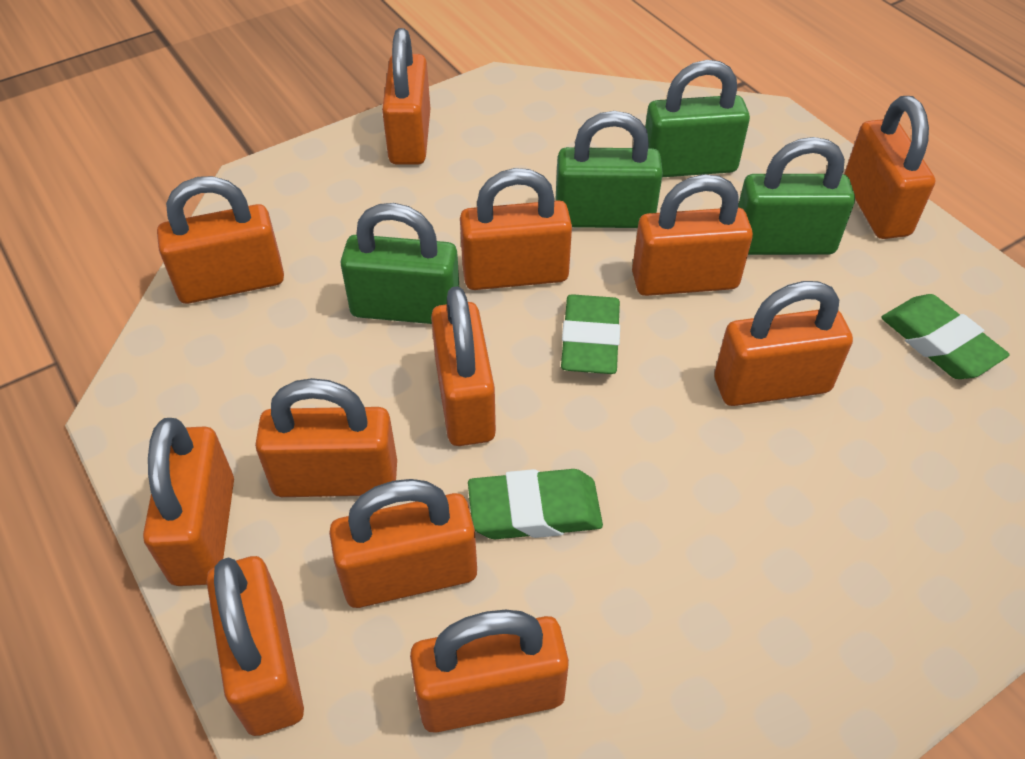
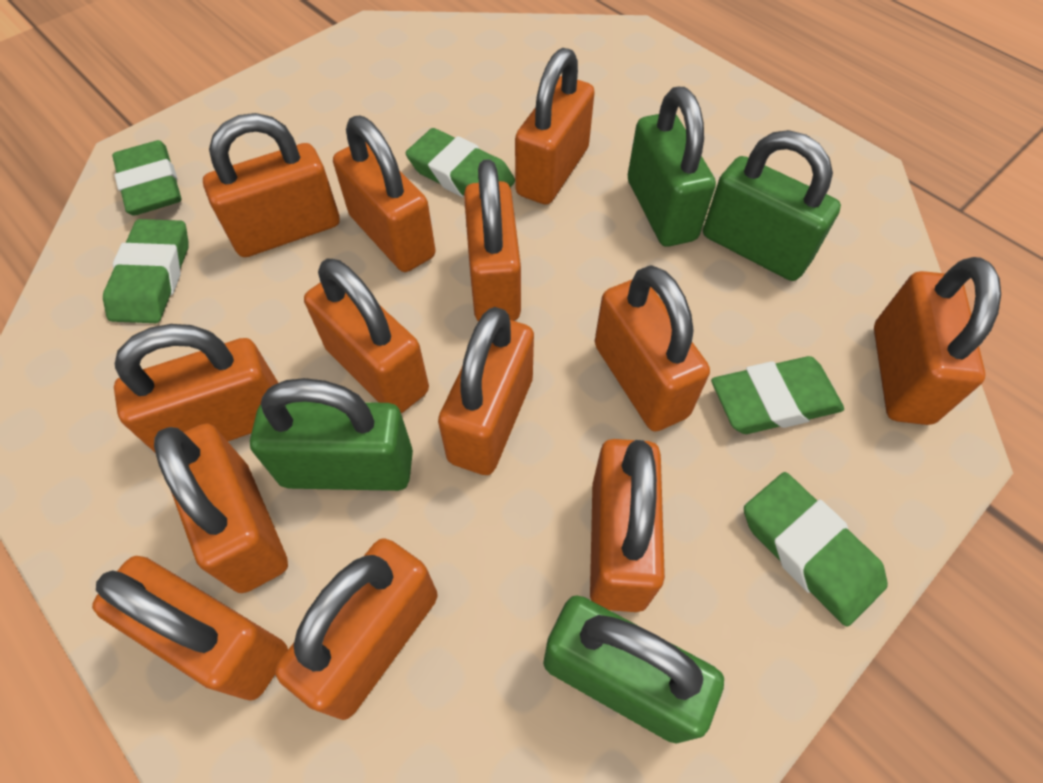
green eraser: [468,469,603,539] [561,294,620,374] [881,294,1010,379] = 3 -> [103,219,189,323] [112,140,181,216] [406,128,515,197] [711,356,844,434] [744,472,888,627] = 5
orange padlock: [143,418,234,586] [157,176,284,304] [207,556,304,736] [255,378,397,497] [329,479,477,608] [382,28,431,165] [410,610,569,733] [431,286,496,446] [460,168,572,290] [632,174,753,296] [714,281,853,406] [844,96,935,239] = 12 -> [92,556,288,701] [114,324,278,452] [154,423,288,593] [203,113,340,257] [275,538,438,720] [304,258,429,413] [333,115,436,272] [438,307,534,475] [464,159,521,322] [515,48,595,205] [590,439,665,612] [595,265,710,431] [874,257,1001,425] = 13

